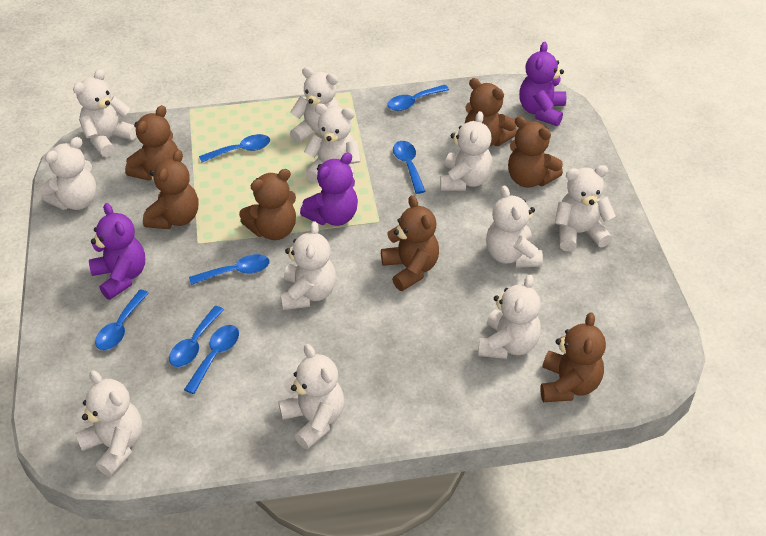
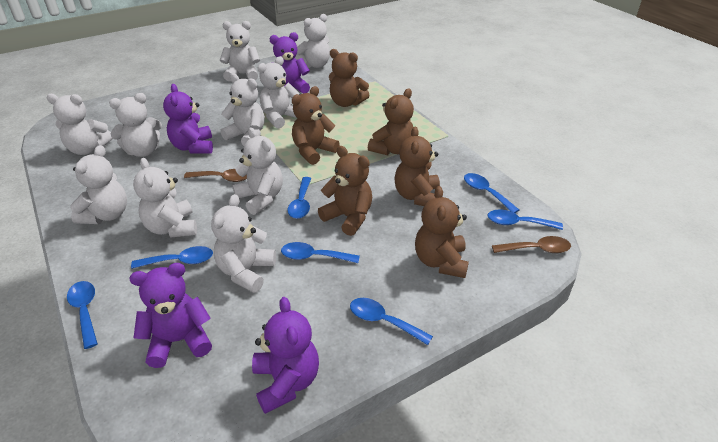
brown spoon: none = 0 -> [184,169,247,182] [492,236,571,253] = 2
brown teddy bear: [125,105,178,181] [143,150,198,229] [239,169,296,240] [381,195,439,291] [465,78,517,147] [508,116,563,188] [540,312,606,402] = 7 -> [292,86,340,165] [318,146,372,236] [329,49,370,107] [368,88,414,155] [394,127,440,206] [415,186,469,278] = 6
purple teddy bear: [89,203,145,300] [300,152,358,226] [519,42,566,126] = 3 -> [129,263,212,368] [163,84,213,154] [252,297,319,414] [270,32,310,93] = 4
white teddy bear: [39,137,96,210] [73,69,137,157] [75,370,142,477] [278,344,344,450] [280,221,336,310] [290,67,342,143] [304,103,361,183] [440,111,493,191] [478,275,541,359] [486,186,543,268] [555,165,616,251] = 11 -> [46,94,113,155] [70,145,127,224] [109,93,162,157] [133,158,197,238] [211,194,276,293] [220,21,260,81] [220,73,265,146] [232,128,283,215] [258,56,300,129] [295,14,330,68] = 10

